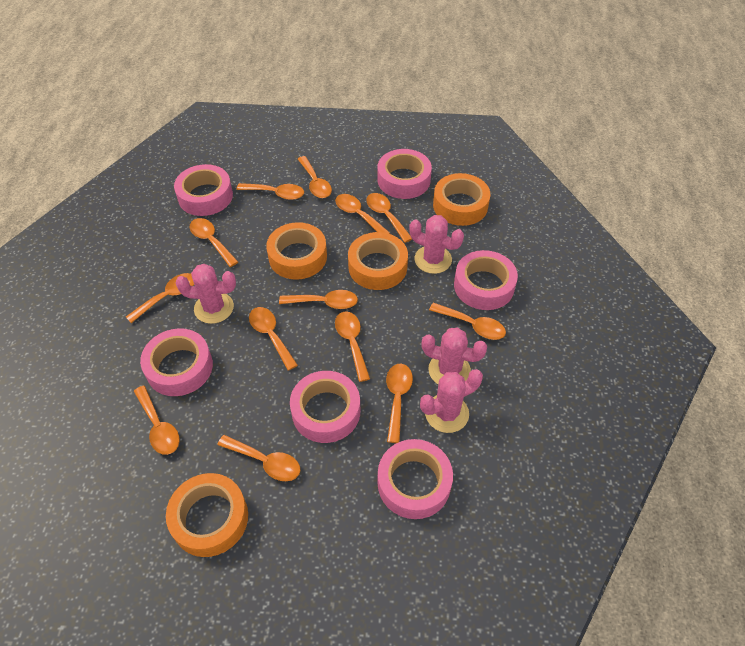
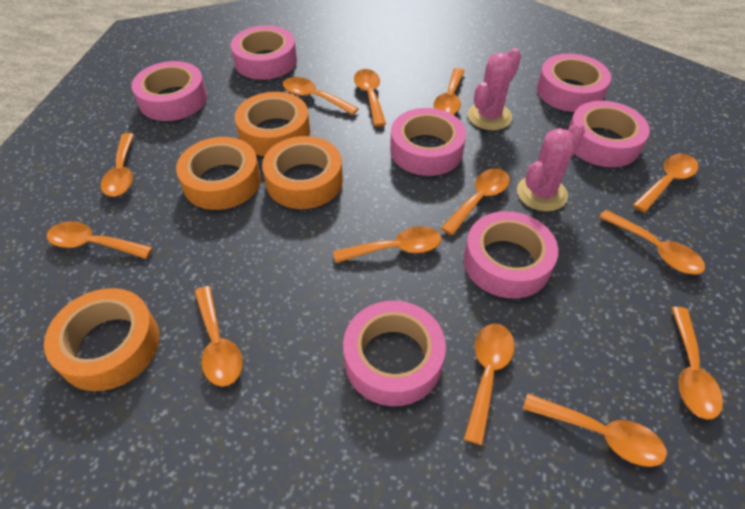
pink cactus: [176,264,236,324] [409,215,464,274] [420,369,483,433] [421,327,487,384] = 4 -> [468,48,521,130] [517,122,585,211] = 2
pink tape: [140,328,213,396] [174,164,233,216] [290,371,360,443] [377,149,432,199] [378,439,453,519] [454,250,518,310] = 6 -> [131,61,207,121] [231,26,297,80] [343,301,446,406] [390,108,466,176] [464,211,558,299] [537,54,611,112] [569,101,650,167] = 7

